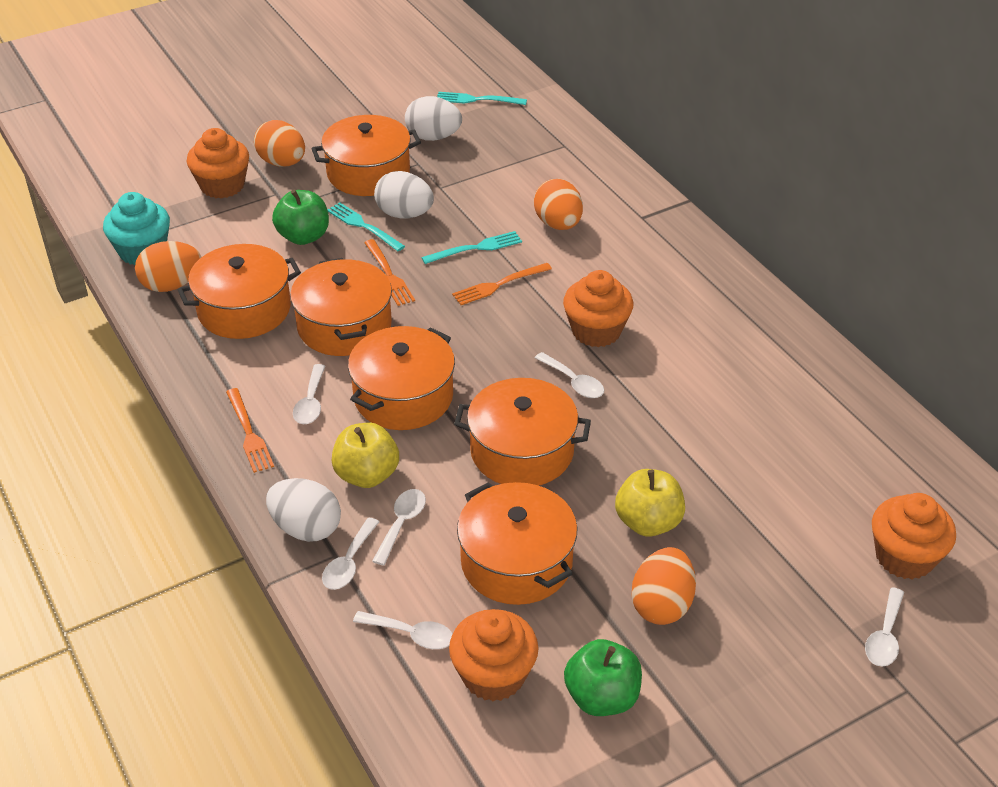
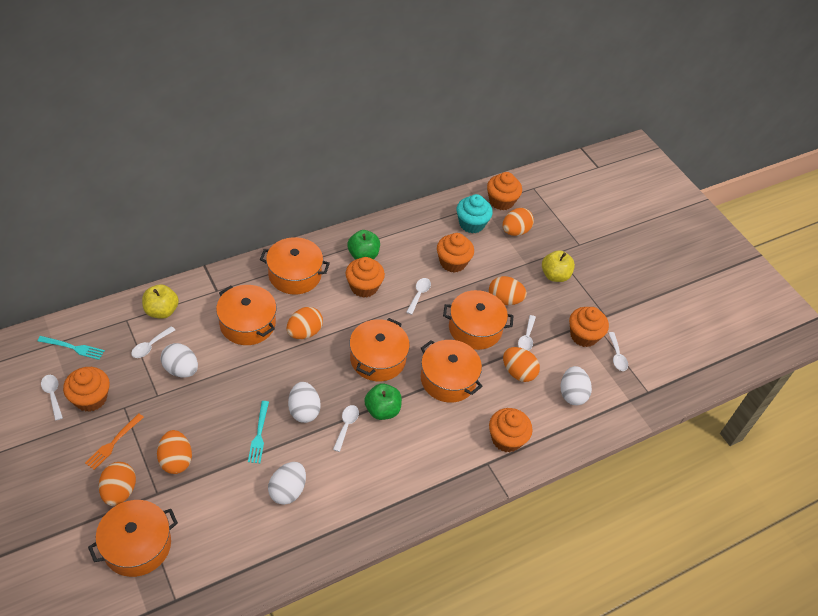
orange cupcake: [187,128,249,199] [449,609,539,701] [563,270,633,347] [872,493,956,579] = 4 -> [63,367,110,412] [346,257,385,298] [437,233,474,273] [487,172,522,210] [489,408,532,452] [569,307,609,347] = 6
orange egg: [135,241,201,292] [254,120,305,167] [534,179,583,230] [631,547,696,625] = 4 -> [99,462,136,506] [157,430,192,474] [287,307,323,339] [489,276,527,305] [503,208,534,236] [503,347,540,382] = 6
orange fork: [226,388,274,473] [364,239,415,306] [452,263,552,305] = 3 -> [85,413,144,470] = 1
turquoise fork: [327,202,405,251] [421,231,522,264] [437,92,527,105] = 3 -> [37,336,105,360] [248,401,269,463] = 2
white egg: [266,478,341,542] [374,171,434,219] [405,96,462,141] = 3 -> [161,343,198,377] [268,462,306,505] [288,382,321,423] [560,366,592,405] = 4

